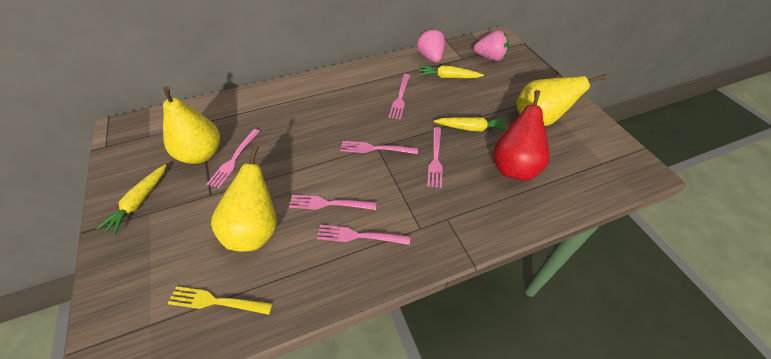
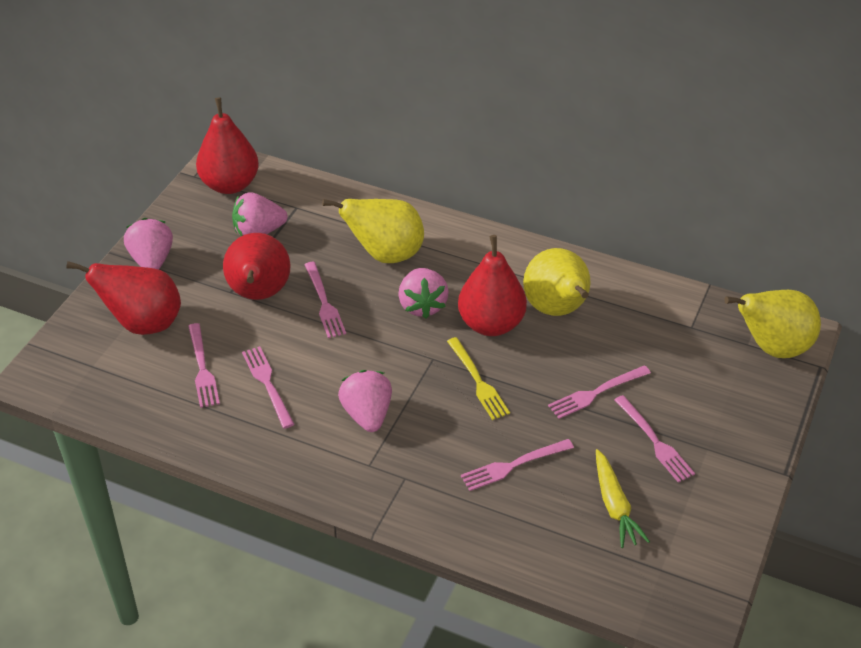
pink strawberry: [417,28,445,63] [474,30,509,61] = 2 -> [124,218,173,270] [232,192,288,236] [338,370,392,432] [398,268,449,319] = 4
red pear: [493,90,550,181] = 1 -> [66,261,181,335] [196,97,259,194] [223,233,290,300] [458,235,527,336] = 4
yellow carrot: [96,164,166,235] [419,65,484,78] [434,117,508,131] = 3 -> [596,449,650,548] = 1

